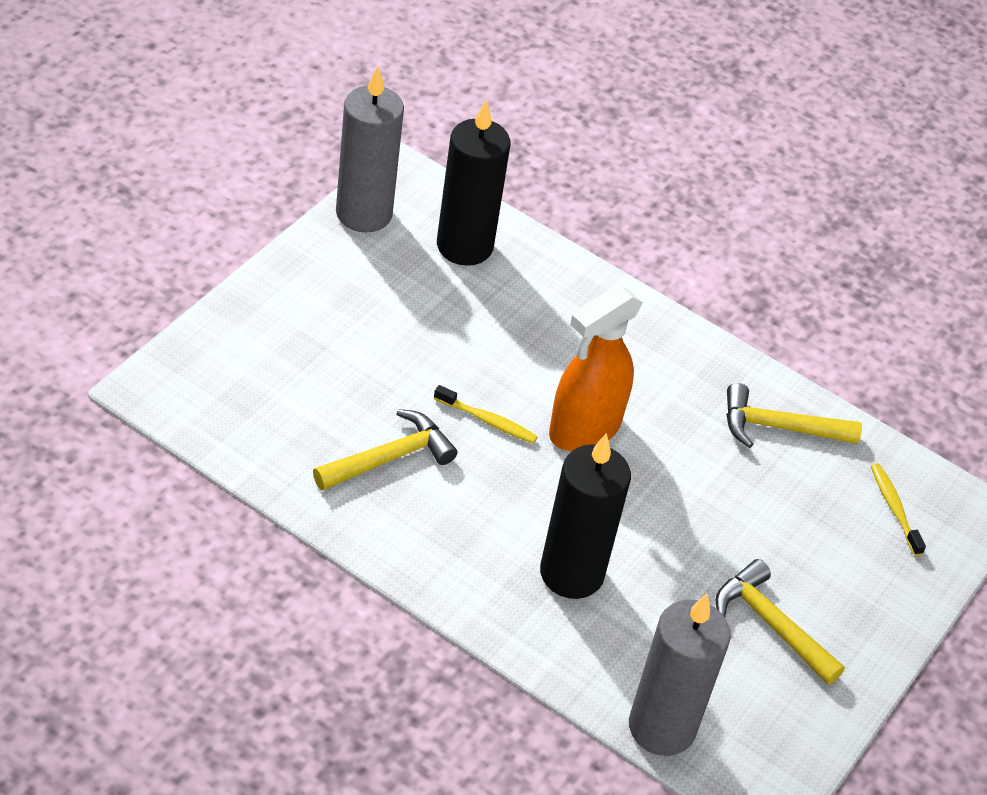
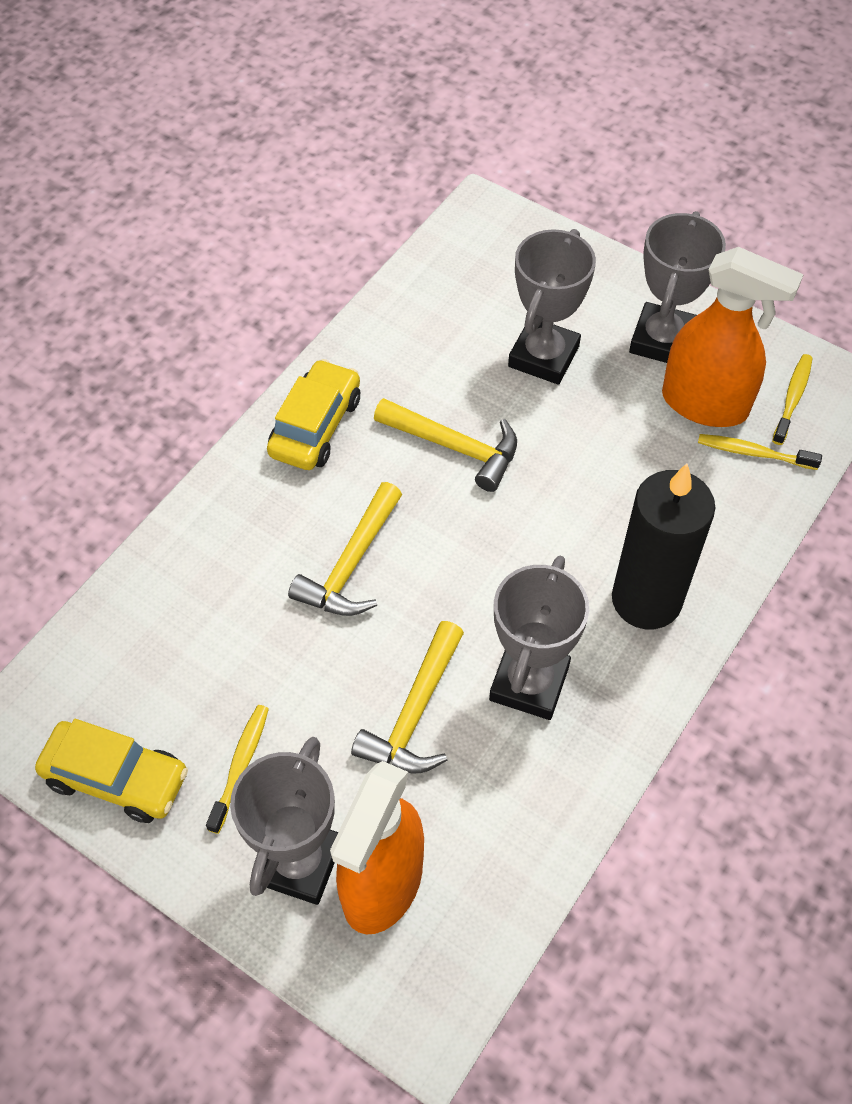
black candle: [437,99,510,266] [540,433,631,599] = 2 -> [612,463,715,629] = 1
grey candle: [336,66,404,233] [629,593,731,756] = 2 -> none = 0
grey trophy: none = 0 -> [230,737,338,905] [489,556,589,720] [508,229,596,385] [629,211,726,363] = 4
orange spray bottle: [549,285,643,451] = 1 -> [330,761,424,935] [662,247,804,427] = 2
yellow car: none = 0 -> [35,719,188,823] [267,359,360,470] = 2
yellow toothbrush: [434,385,538,444] [871,463,926,556] = 2 -> [206,705,269,834] [698,434,822,470] [772,354,813,445] = 3

